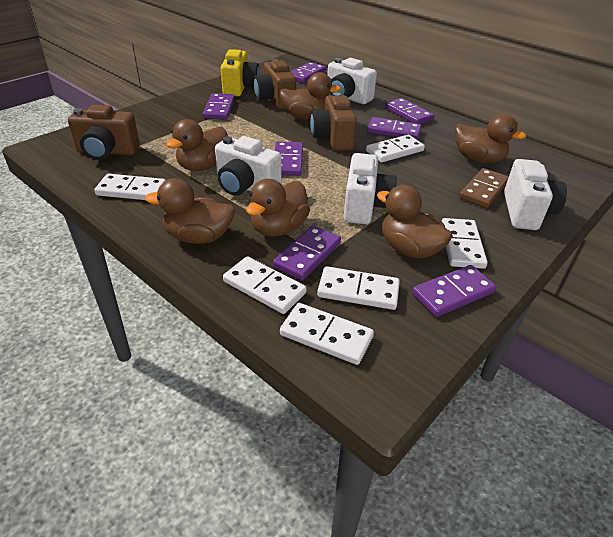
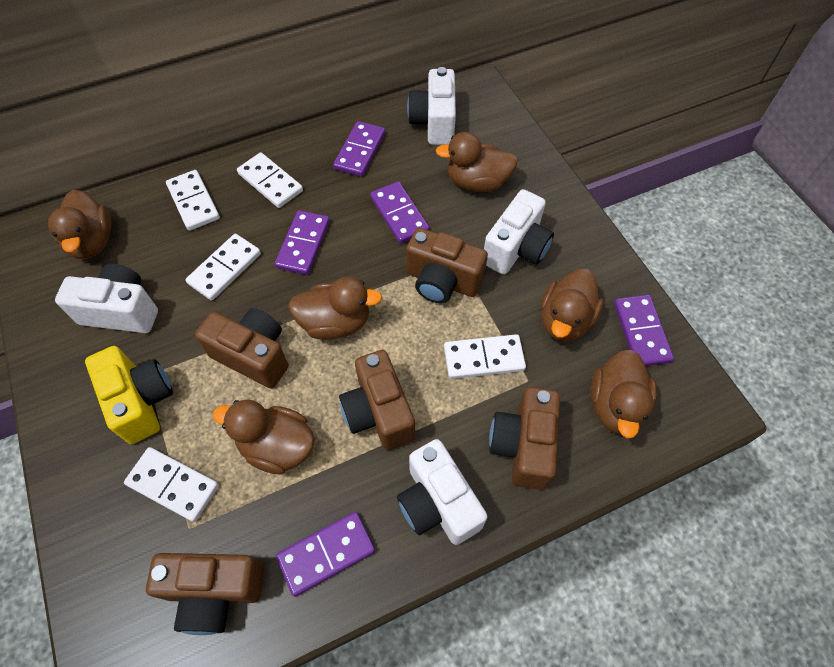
brown camera: [68,105,140,160] [253,59,296,109] [310,92,357,151] = 3 -> [146,553,264,635] [195,308,288,389] [339,350,415,450] [406,228,488,303] [489,387,560,490] = 5
brown domino: [459,168,509,208] = 1 -> none = 0
purple domino: [203,93,235,120] [273,225,341,280] [275,141,303,176] [290,62,326,83] [367,117,421,140] [385,98,434,124] [412,265,496,317] = 7 -> [275,210,330,275] [276,512,375,597] [333,121,385,177] [370,182,430,244] [614,295,674,366] = 5
white domino: [94,174,166,200] [223,256,307,314] [280,303,374,365] [317,266,400,310] [366,135,425,162] [442,218,488,269] = 6 -> [124,447,219,522] [166,170,220,231] [185,234,261,301] [237,152,303,208] [444,334,526,379] = 5

